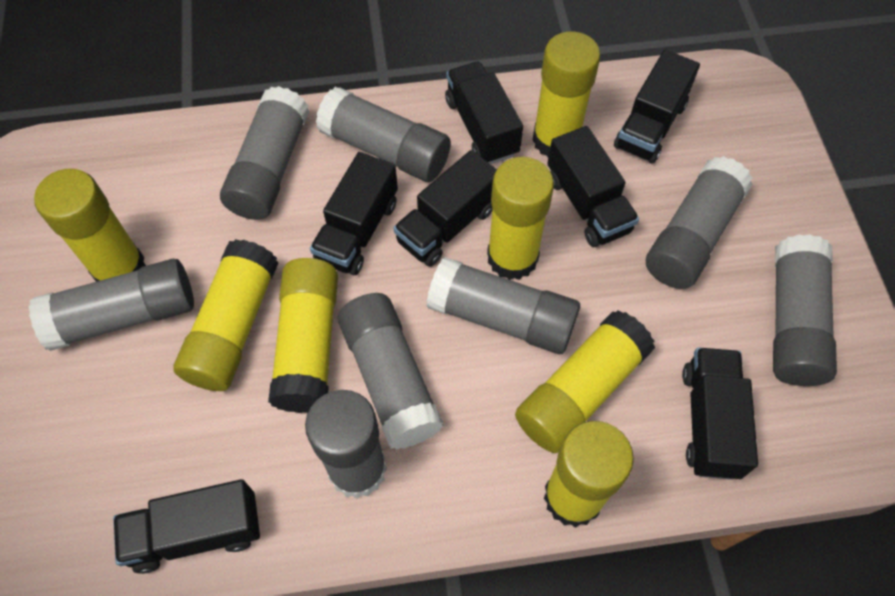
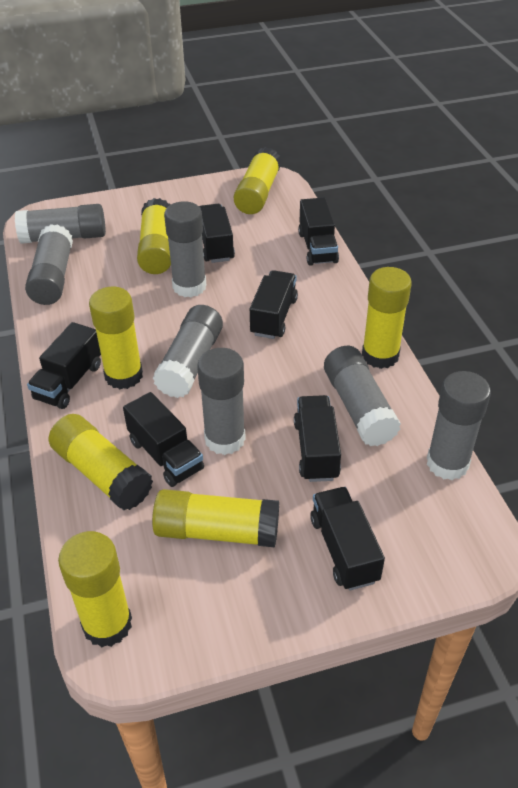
grey glue stick: [28,259,194,351] [220,86,309,220] [305,390,387,499] [316,87,451,182] [338,293,444,450] [426,257,580,354] [646,156,753,289] [773,234,837,386] = 8 -> [15,204,106,244] [25,224,73,305] [153,305,223,398] [164,201,206,297] [197,348,246,455] [324,346,401,446] [427,371,491,480] = 7

